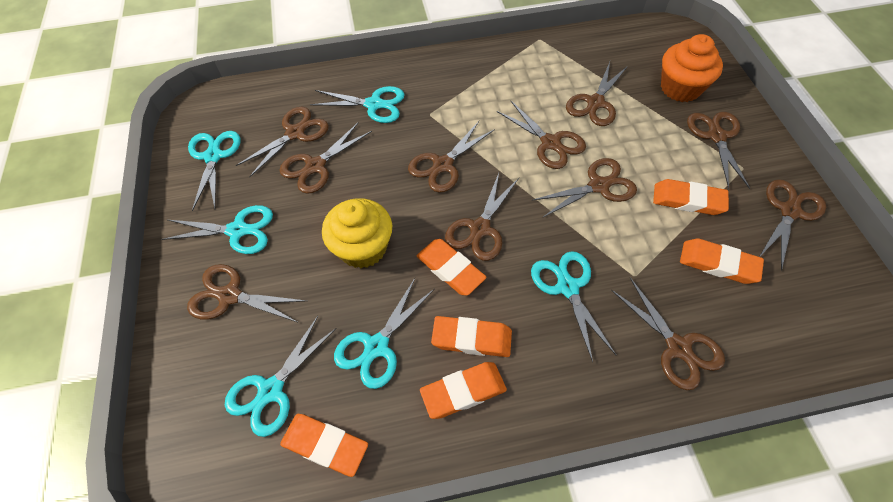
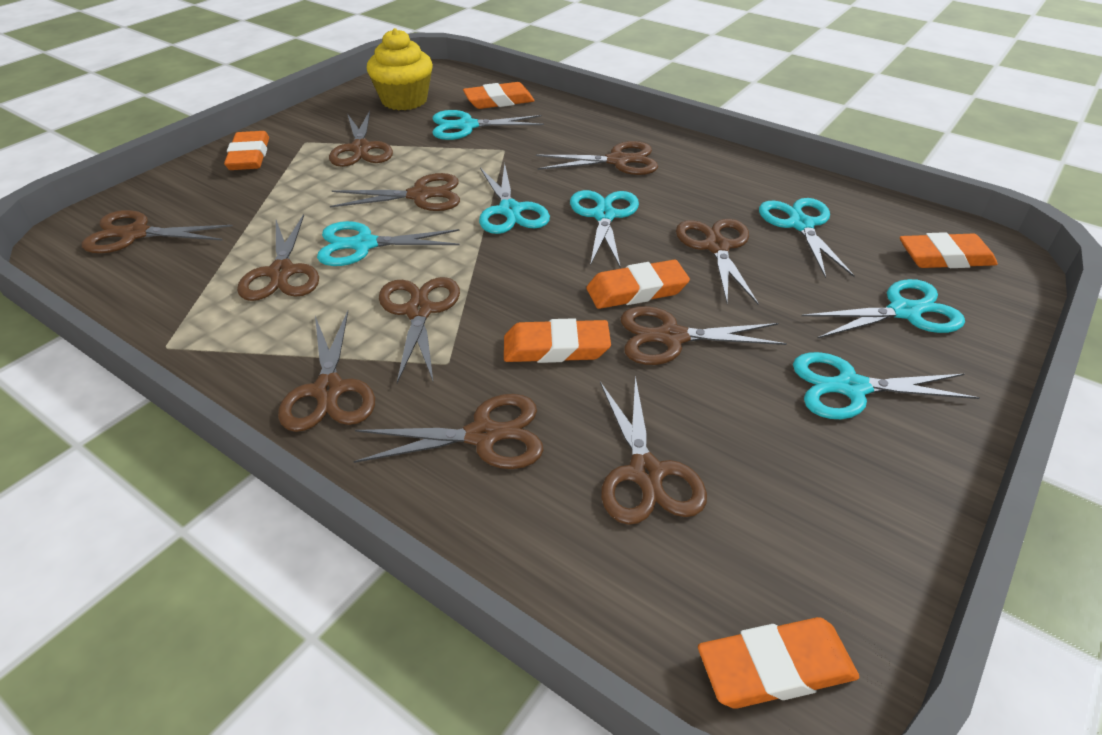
orange cupcake: [661,34,723,102] = 1 -> none = 0
turquoise scissors: [161,205,273,254] [188,131,241,211] [225,316,337,437] [310,86,405,123] [334,278,434,389] [531,251,616,362] = 6 -> [317,221,460,266] [433,110,544,140] [479,163,550,234] [570,190,639,268] [759,198,855,278] [793,352,980,419] [801,279,965,339] = 7

